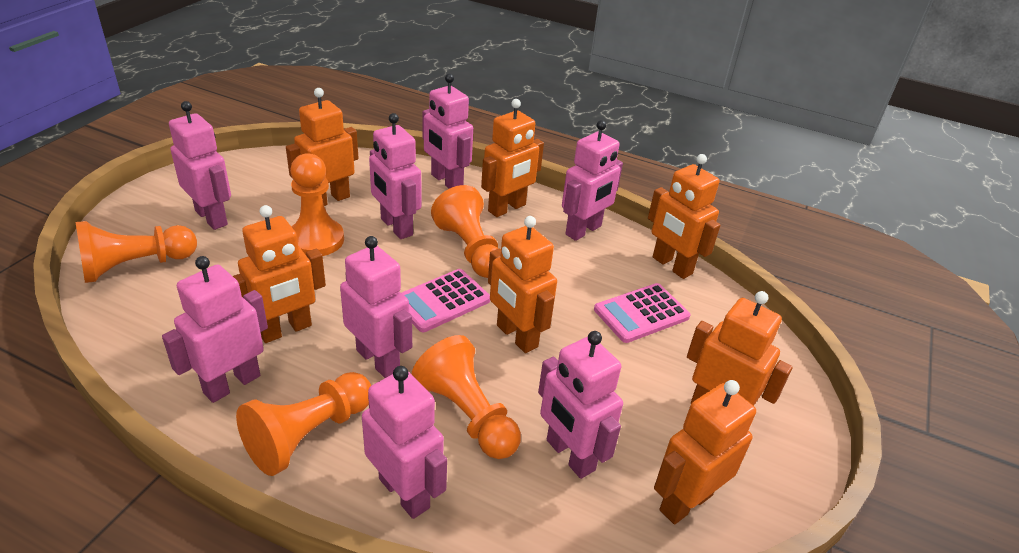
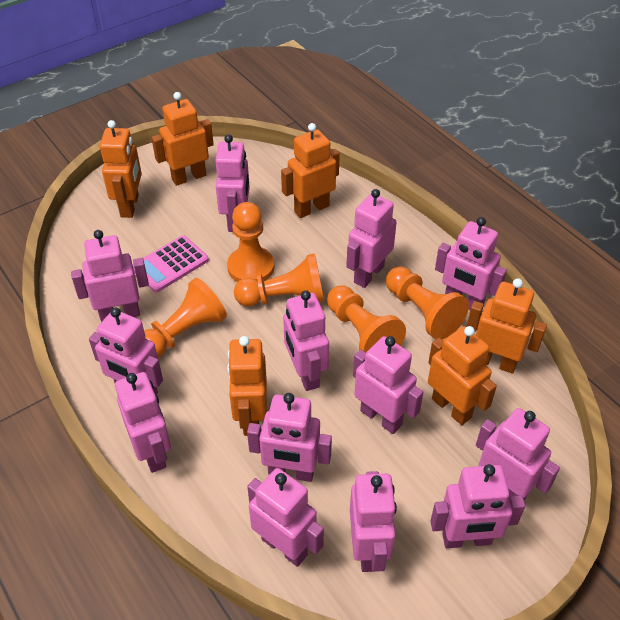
orange robot: [233,205,326,343] [286,88,358,206] [481,99,544,217] [488,216,557,353] [648,154,720,279] [654,380,756,524] [687,291,793,406] = 7 -> [100,120,142,218] [151,92,214,186] [227,336,267,436] [281,123,340,218] [428,326,497,425] [467,278,547,374] = 6
pink calculator: [402,269,490,332] [594,283,691,343] = 2 -> [133,235,209,292] = 1
pink robot: [162,256,268,403] [169,101,231,230] [340,236,412,378] [362,366,447,519] [369,113,421,239] [422,74,473,189] [538,331,623,479] [562,120,623,241] = 8 -> [71,230,149,322] [89,307,163,394] [115,372,171,473] [215,134,250,232] [247,393,332,482] [247,468,324,567] [283,290,329,391] [346,189,397,288] [350,471,397,572] [353,336,423,434] [430,464,525,548] [435,217,507,310] [476,408,560,500] = 13

